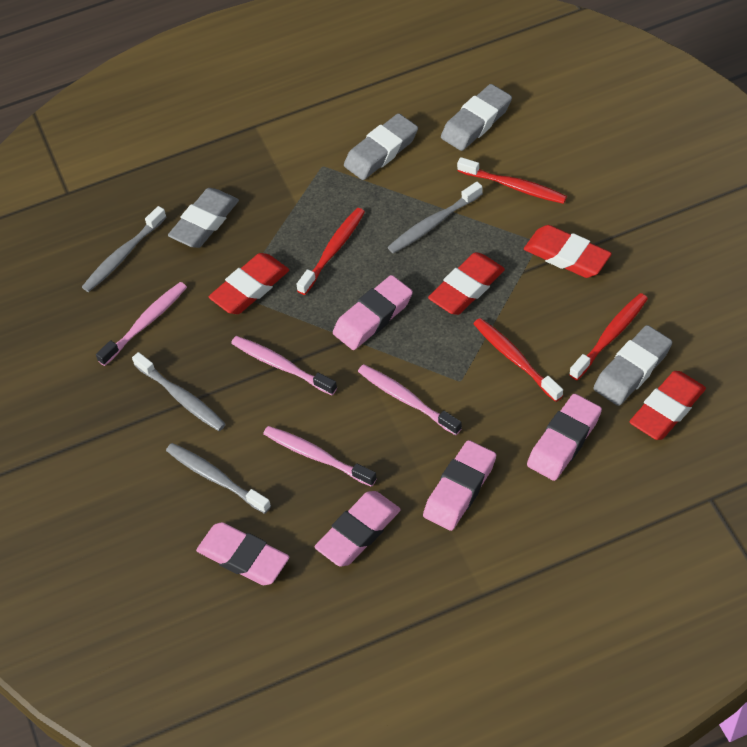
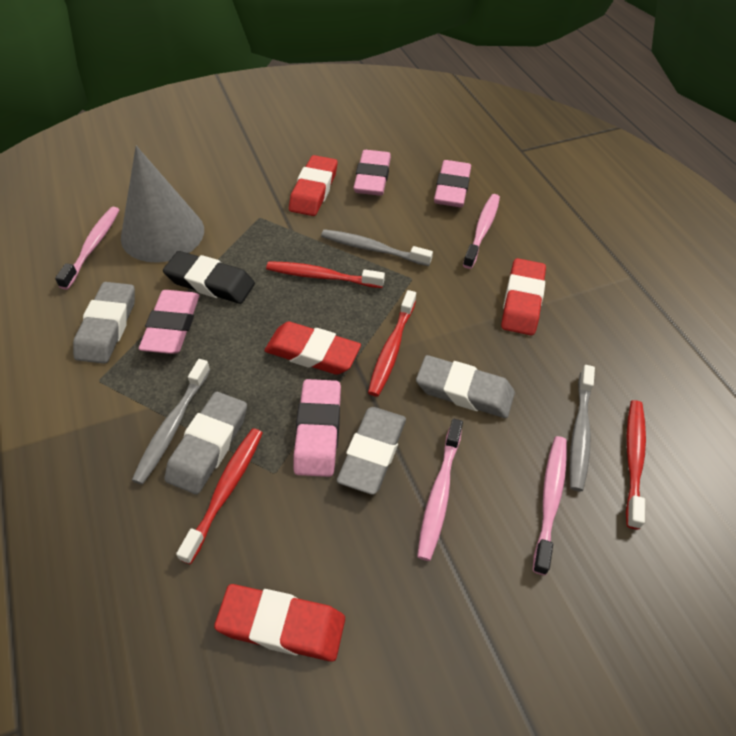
black eraser: none = 0 -> [163,251,255,304] = 1
grey cone: none = 0 -> [121,146,204,263] = 1
grey toothbrush: [82,206,166,292] [132,352,226,431] [166,443,271,514] [388,182,483,253] = 4 -> [132,359,211,485] [321,229,433,266] [570,365,595,492] = 3
pink eraser: [196,522,289,585] [315,491,401,567] [333,275,413,350] [423,440,496,531] [527,394,602,481] = 5 -> [139,290,199,354] [293,379,341,477] [353,150,391,196] [434,160,471,207] = 4

